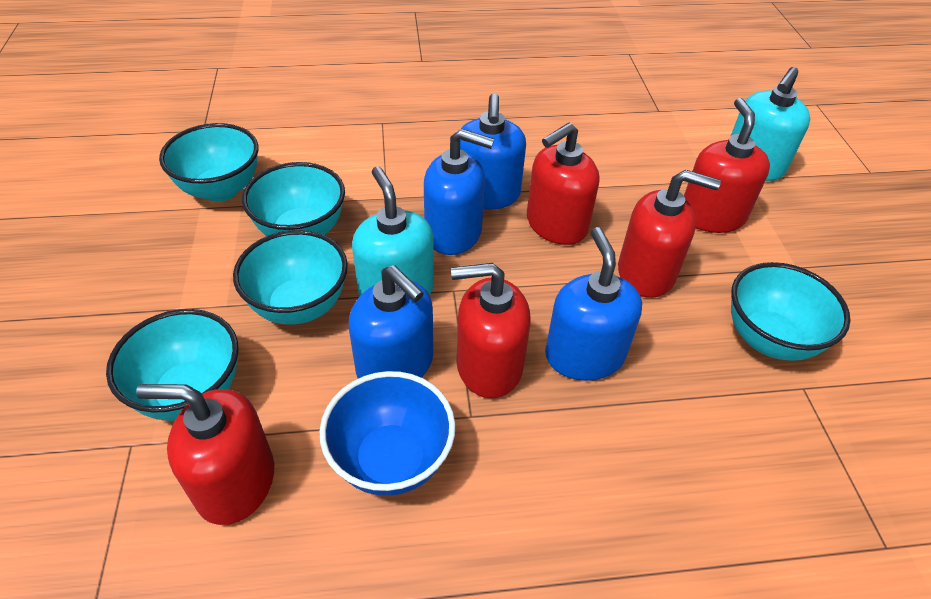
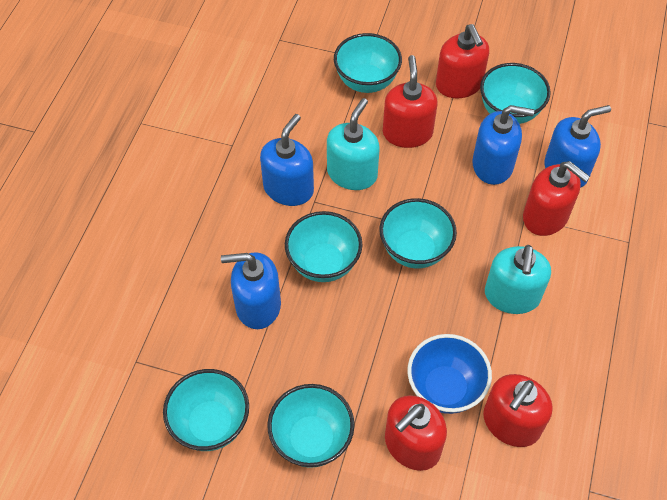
turquoise bowl: [106,309,239,421] [159,123,258,202] [233,230,348,325] [242,162,345,236] [731,262,851,361] = 5 -> [163,369,249,451] [267,384,355,468] [285,211,363,282] [334,33,402,93] [379,198,457,268] [480,63,551,124] = 6

